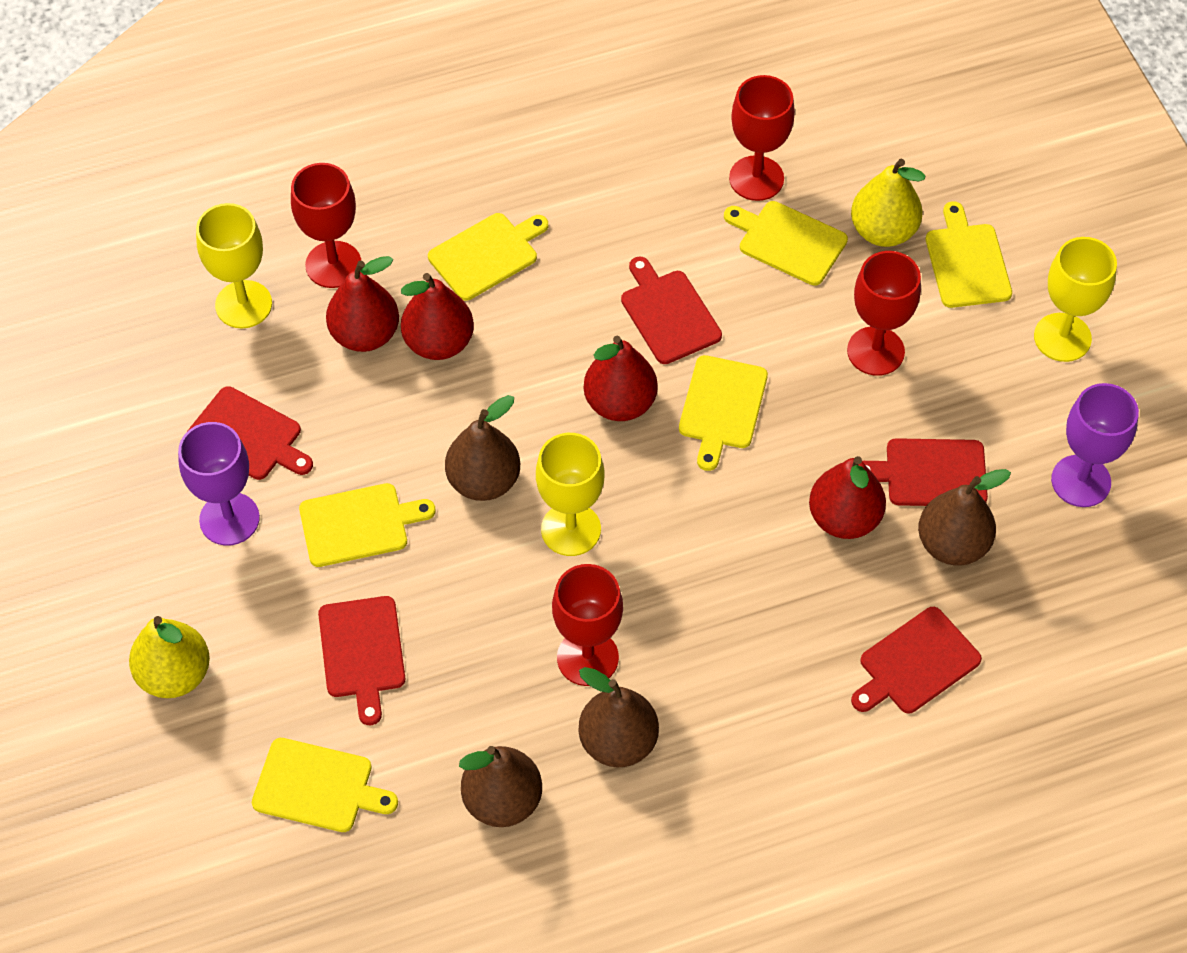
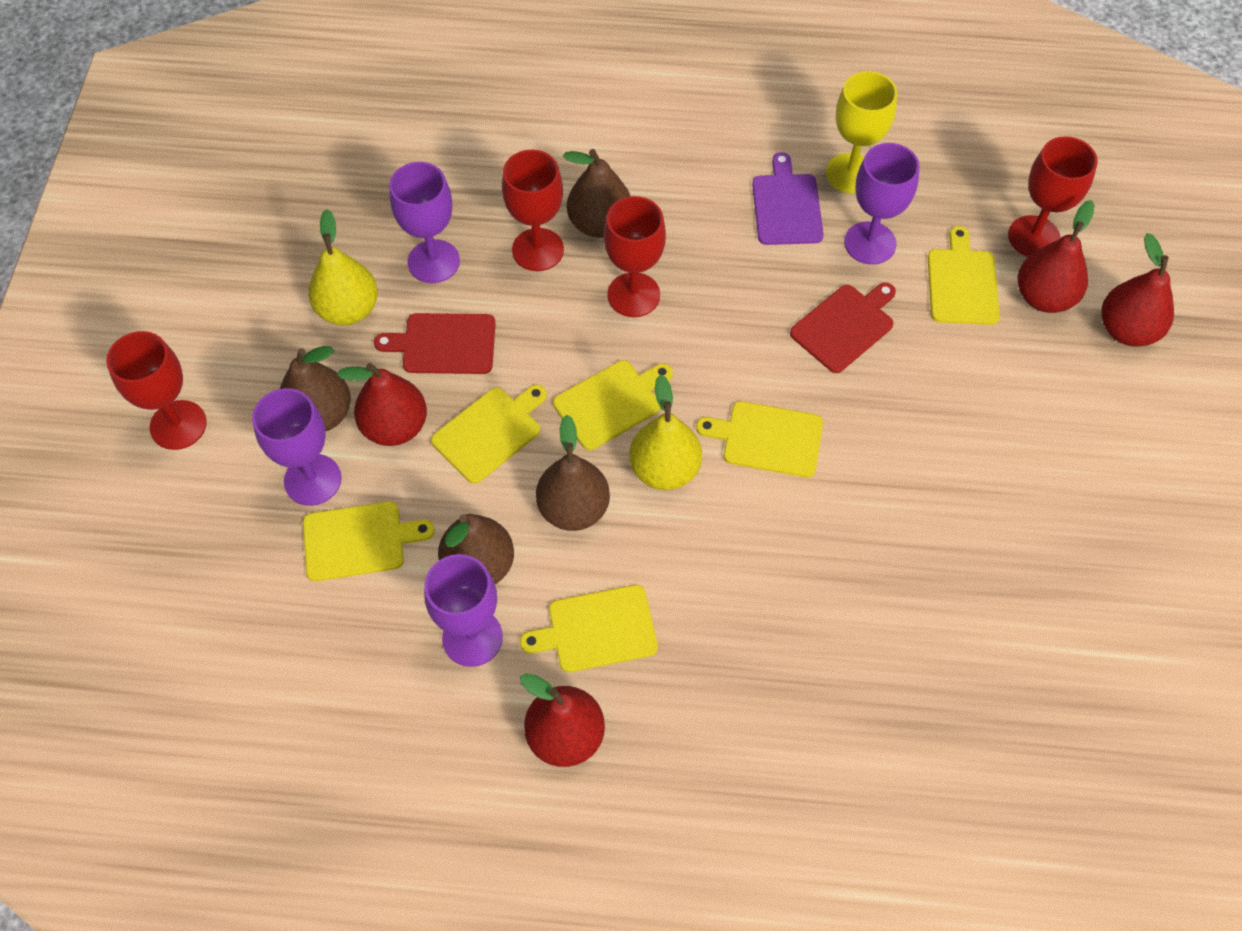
purple cutting board: none = 0 -> [752,152,824,245] = 1
purple goblet: [178,422,260,545] [1051,383,1139,507] = 2 -> [252,388,342,506] [389,162,460,283] [424,554,503,667] [844,143,920,265] = 4
red cutting board: [186,386,313,480] [318,596,406,725] [621,257,722,364] [851,607,982,713] [863,438,988,506] = 5 -> [374,313,496,374] [790,282,896,373] = 2
yellow goblet: [196,203,272,328] [536,433,604,556] [1034,237,1117,362] = 3 -> [826,71,897,194] = 1

